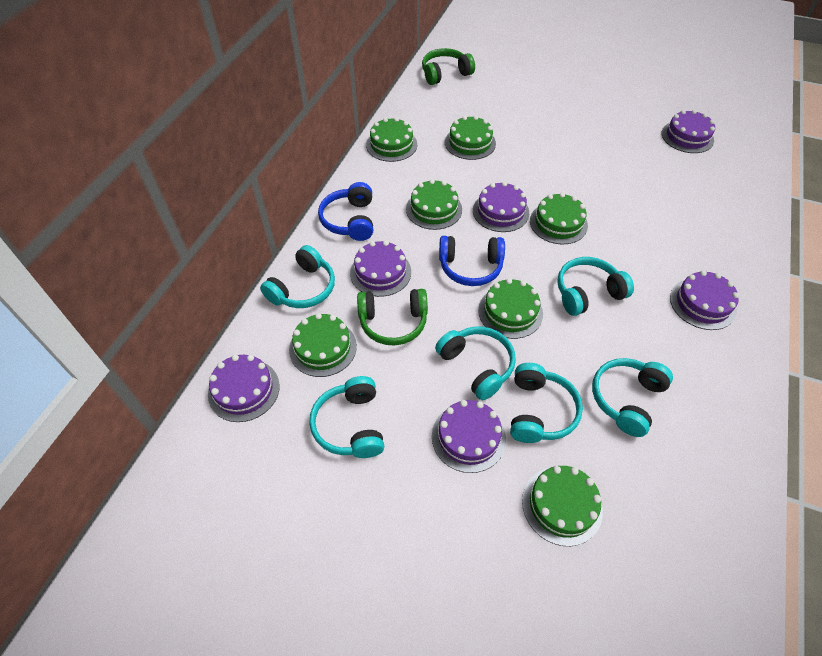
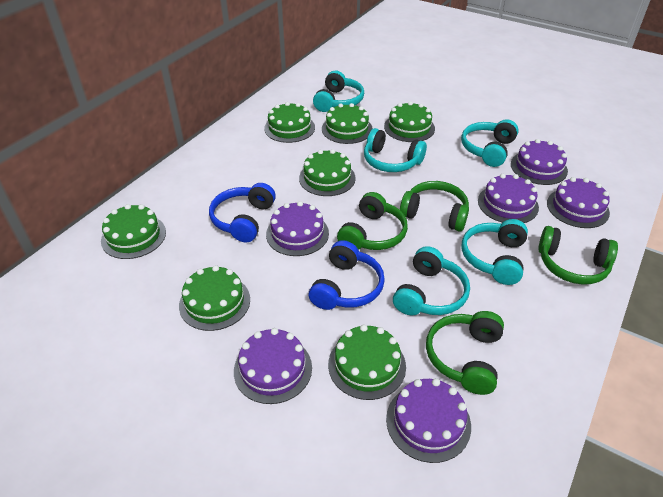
green headphones: [357,289,428,345] [422,48,475,85] = 2 -> [337,192,408,250] [400,181,469,232] [426,311,504,395] [538,226,618,285] = 4
turquoise headphones: [260,245,335,308] [309,376,384,458] [435,326,516,400] [510,363,583,443] [557,257,634,316] [592,358,673,437] = 6 -> [313,71,364,112] [364,128,427,172] [393,246,470,316] [461,119,519,167] [462,219,528,285] = 5

